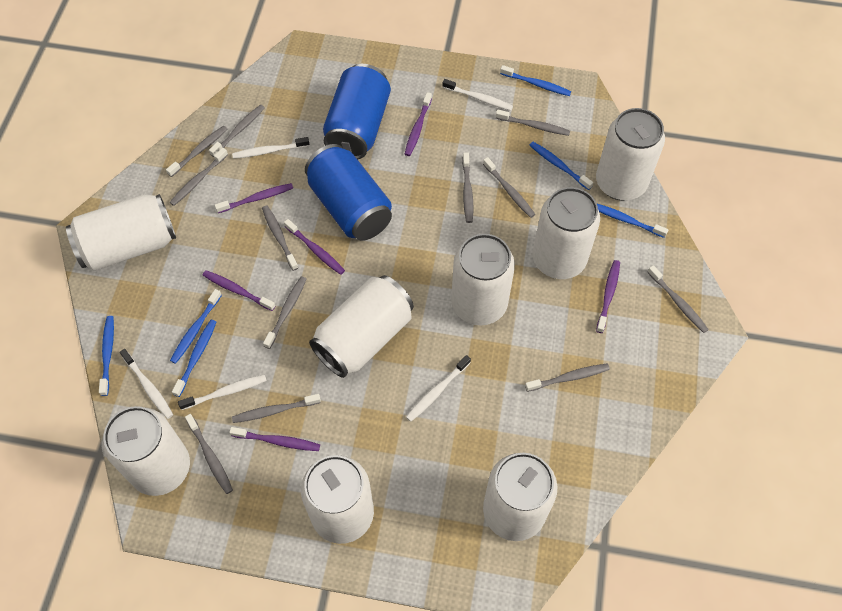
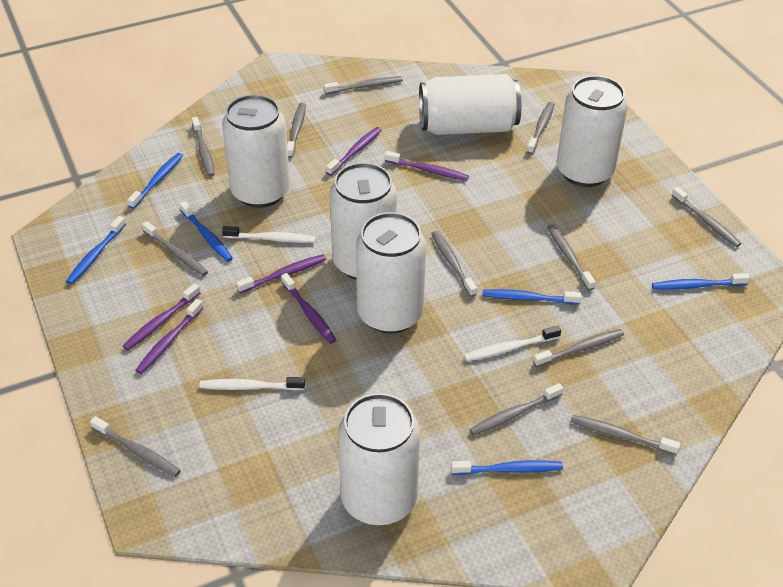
blue can: [305,144,392,241] [323,64,391,160] = 2 -> none = 0
white can: [66,194,176,271] [103,406,190,496] [301,455,374,544] [309,275,414,378] [451,234,515,325] [483,453,558,541] [532,187,600,279] [596,108,665,201] = 8 -> [222,94,290,208] [330,163,397,280] [338,393,420,525] [356,212,426,334] [419,74,521,135] [556,76,628,187] = 6
white toothbrush: [120,349,173,419] [178,375,267,410] [232,137,309,159] [406,355,471,422] [442,79,513,111] = 5 -> [199,377,305,390] [222,226,316,243] [464,326,561,361] = 3

